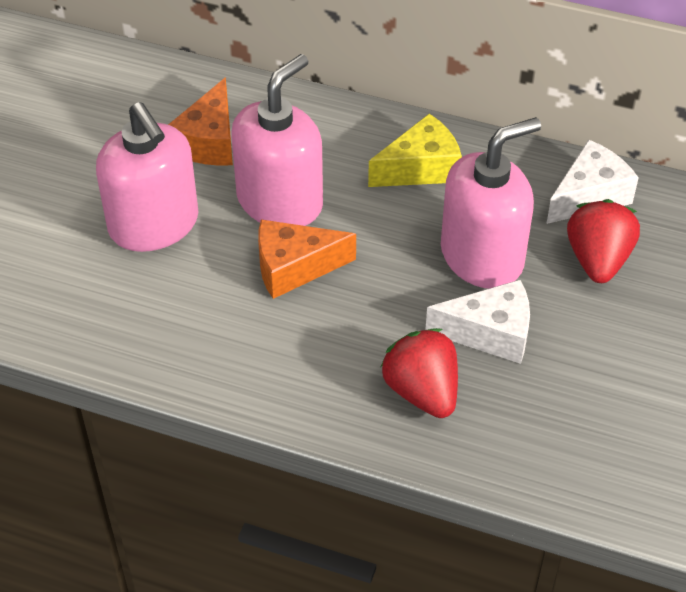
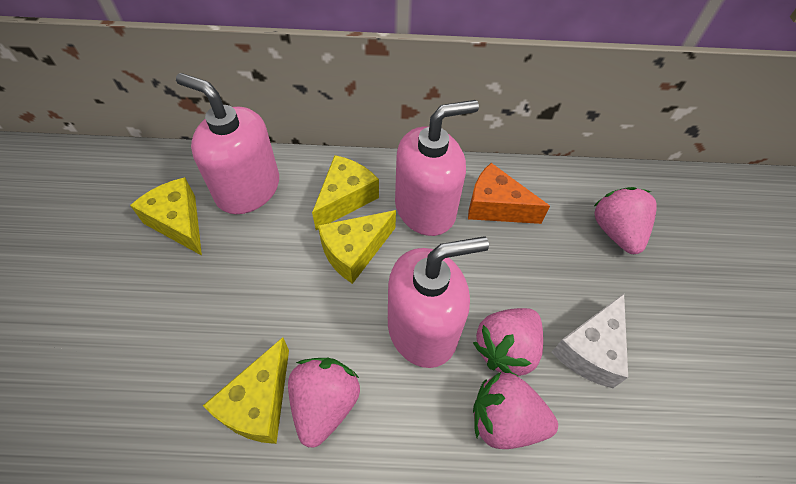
orange cheese: [168,77,233,166] [258,219,356,299] = 2 -> [468,163,550,224] = 1
pink strawberry: none = 0 -> [288,358,360,448] [473,308,543,377] [473,372,558,449] [594,187,657,254] = 4
red strawberry: [381,328,458,418] [567,199,640,283] = 2 -> none = 0
white cheese: [425,280,530,364] [547,139,639,224] = 2 -> [552,294,628,388] = 1
yellow cheese: [368,114,462,187] = 1 -> [130,177,202,256] [203,337,289,444] [312,155,379,230] [318,210,396,284] = 4

